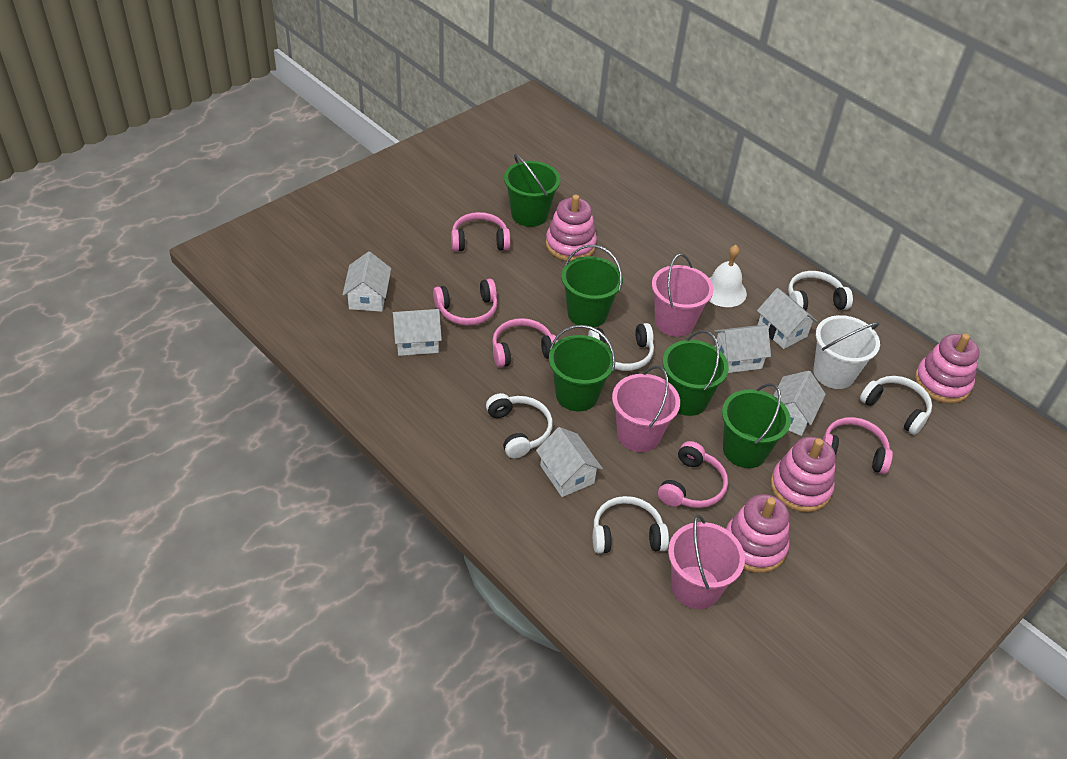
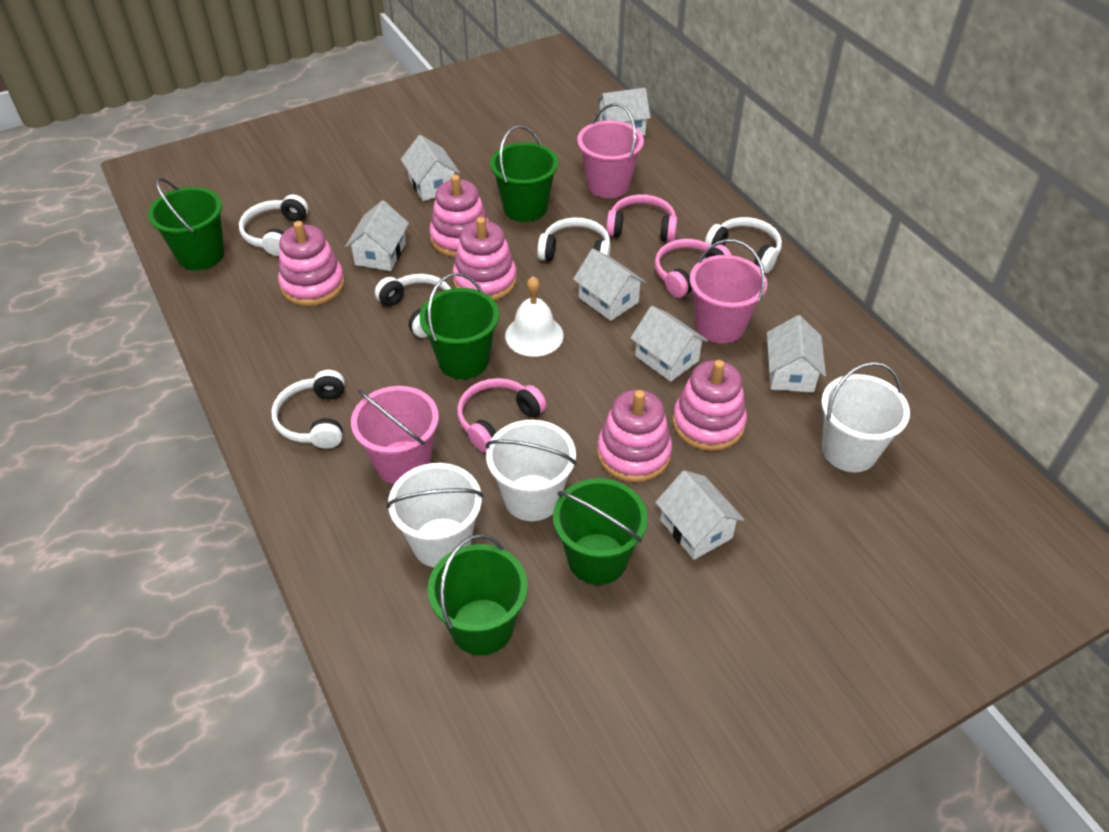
pink headphones: [433,279,497,326] [451,212,510,252] [492,318,558,367] [658,441,728,508] [822,417,893,474] = 5 -> [457,378,546,453] [606,194,677,242] [655,239,731,298] = 3
pink stacking toy: [545,195,597,261] [726,494,789,573] [770,437,836,512] [915,334,979,403] = 4 -> [278,221,345,306] [429,175,489,257] [453,217,517,301] [597,390,672,482] [673,360,747,451] = 5
white bucket: [813,315,880,389] = 1 -> [386,463,483,567] [485,420,577,521] [821,362,910,472] = 3
white house: [342,251,391,312] [392,309,442,356] [536,427,603,497] [714,325,771,373] [757,288,818,349] [773,371,826,436] = 6 -> [345,200,409,271] [401,135,460,201] [573,249,646,321] [596,88,651,135] [631,306,708,382] [655,470,744,560] [767,315,826,393] = 7

